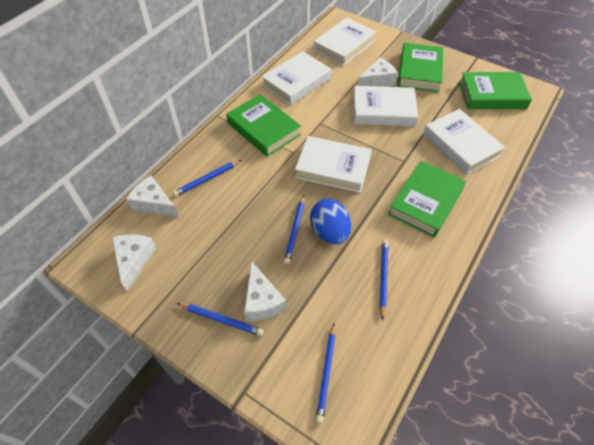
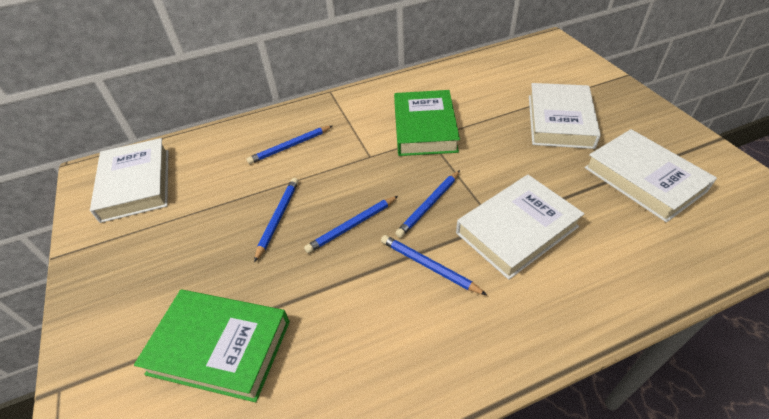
blue egg: [310,199,351,244] = 1 -> none = 0
green book: [226,94,301,157] [388,161,466,238] [398,43,444,92] [459,72,532,109] = 4 -> [134,290,290,402] [394,90,460,156] = 2
white book: [261,51,331,105] [295,136,372,193] [313,17,377,66] [353,86,418,126] [423,109,505,175] = 5 -> [90,138,168,223] [456,175,584,280] [529,83,601,149] [584,129,717,222] = 4
white cheese: [112,234,156,291] [126,176,179,218] [244,261,286,321] [357,57,398,87] = 4 -> none = 0

